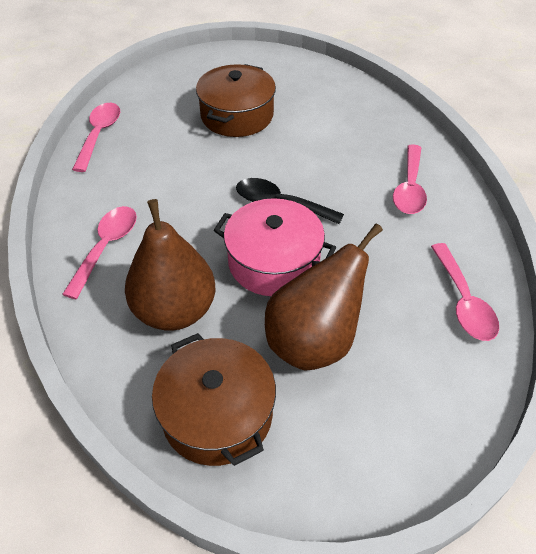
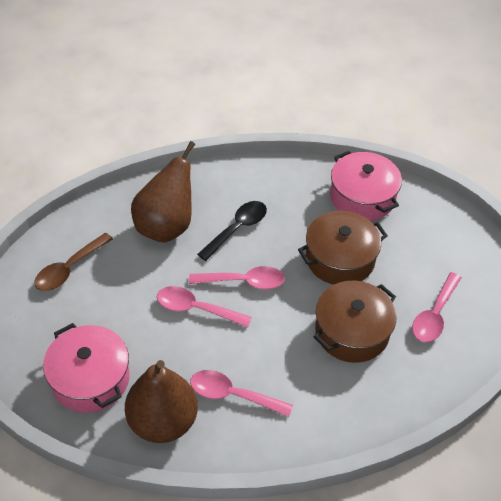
brown spoon: none = 0 -> [34,233,113,291] = 1
pink pot: [214,198,336,296] = 1 -> [43,323,130,413] [330,151,402,221] = 2

